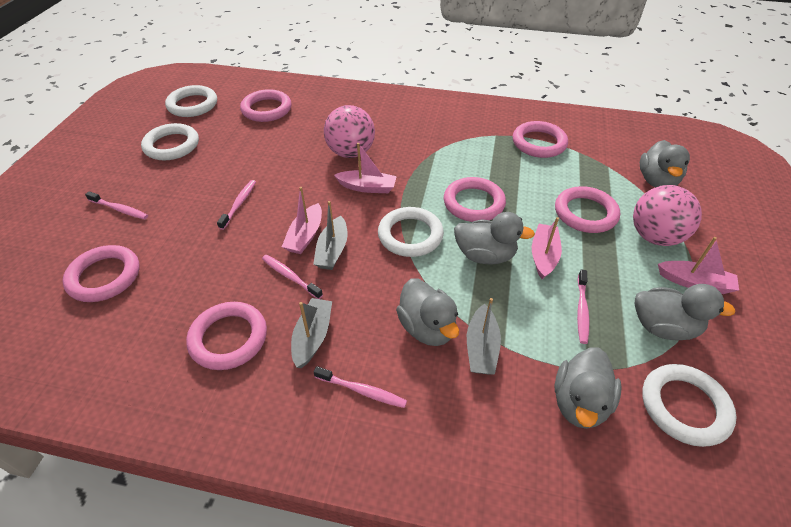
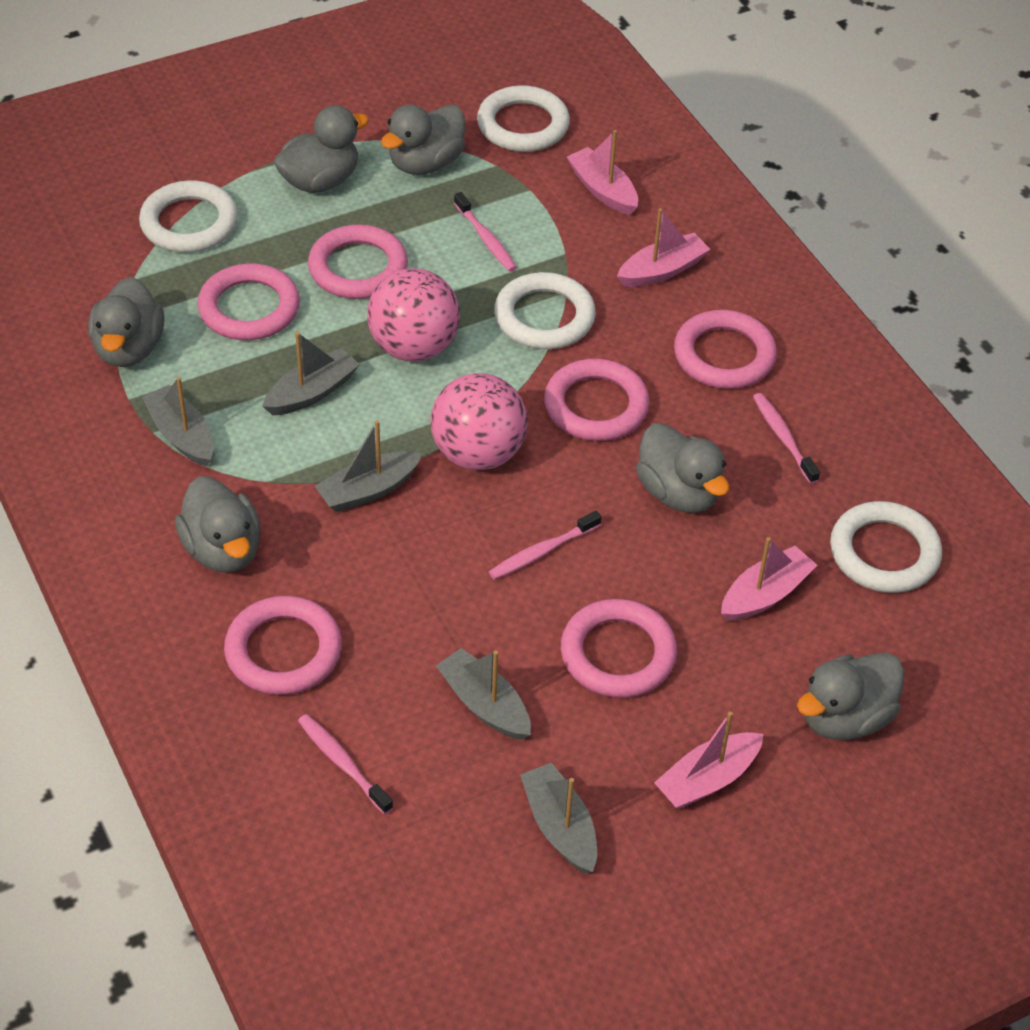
grey boat: [291,298,332,368] [313,201,348,270] [467,298,501,375] = 3 -> [142,377,214,467] [262,332,360,415] [315,420,423,512] [436,648,531,740] [520,763,597,873] = 5
grey duck: [396,278,459,346] [454,212,535,265] [555,348,622,429] [634,284,735,340] [640,140,690,188] = 5 -> [88,277,164,367] [175,476,261,573] [274,105,369,193] [381,104,466,175] [636,423,729,513] [797,653,904,740] = 6
pink toothbrush: [85,191,148,220] [217,180,256,230] [262,255,323,299] [314,366,407,408] [577,269,589,344] = 5 -> [298,714,393,814] [454,192,517,272] [489,511,602,579] [753,393,820,484] = 4

